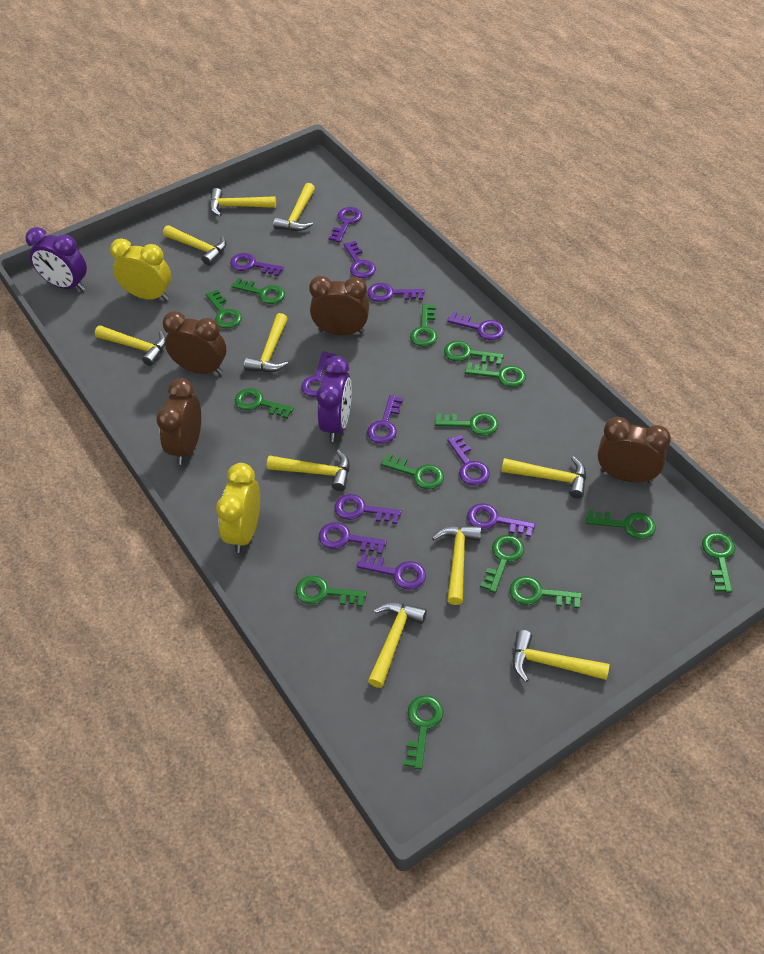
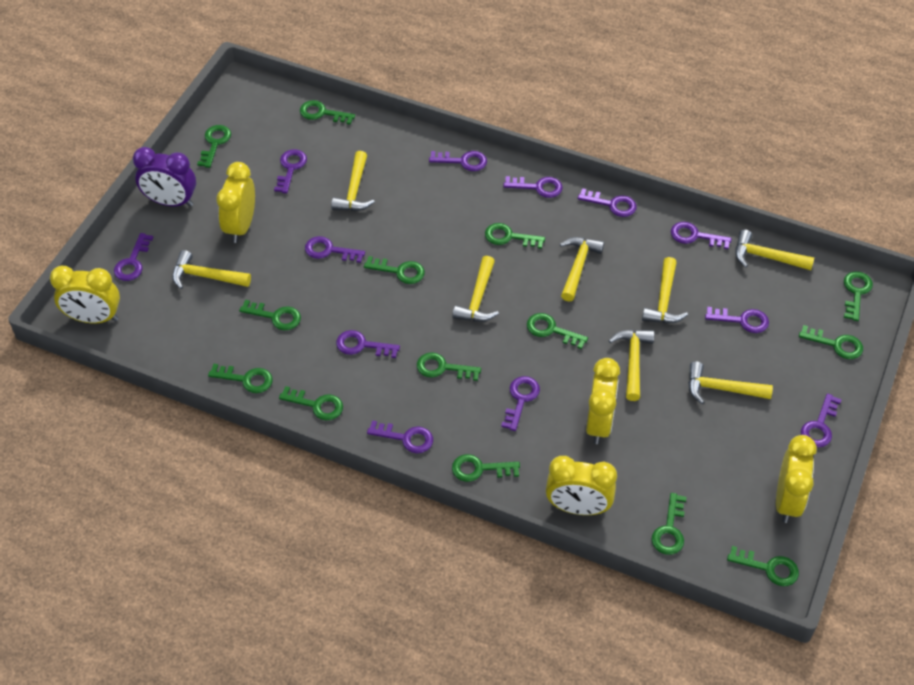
brown clock: [156,378,201,465] [163,311,226,375] [309,276,369,335] [598,417,671,483] = 4 -> none = 0
purple clock: [25,227,87,291] [316,356,352,442] = 2 -> [133,147,196,207] = 1
yellow clock: [110,238,171,301] [216,463,260,553] = 2 -> [50,266,120,323] [216,162,255,243] [546,456,617,515] [586,358,620,444] [776,435,817,523] = 5
yellow hammer: [95,325,166,366] [163,225,227,266] [210,188,276,216] [244,313,288,372] [267,450,350,491] [273,183,315,231] [368,602,427,688] [432,526,481,605] [502,456,586,499] [513,630,609,682] = 10 -> [172,250,251,289] [331,151,375,211] [452,256,499,322] [560,237,604,302] [608,330,654,401] [642,257,688,323] [688,361,773,404] [735,229,814,270] = 8

